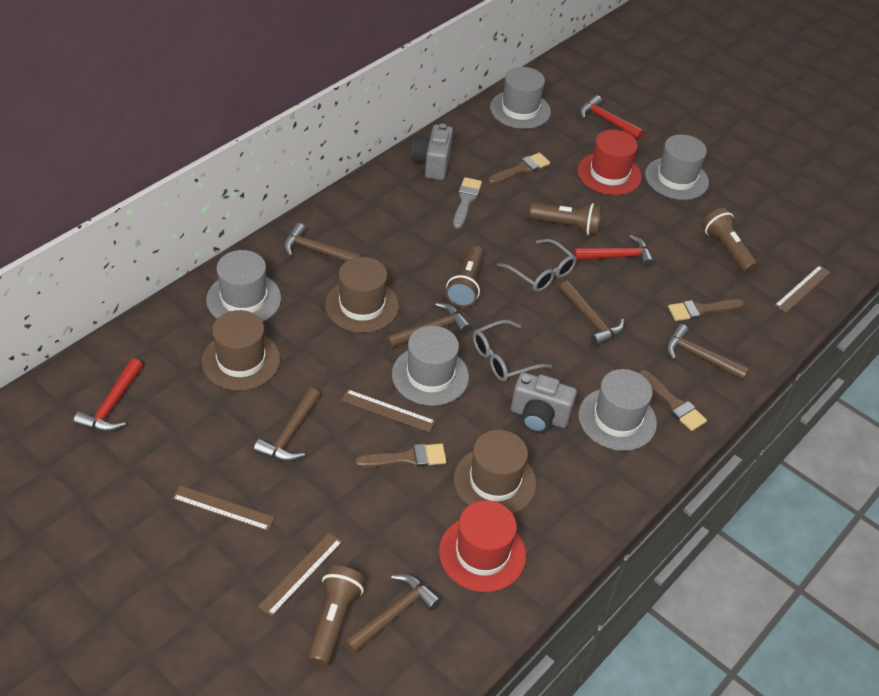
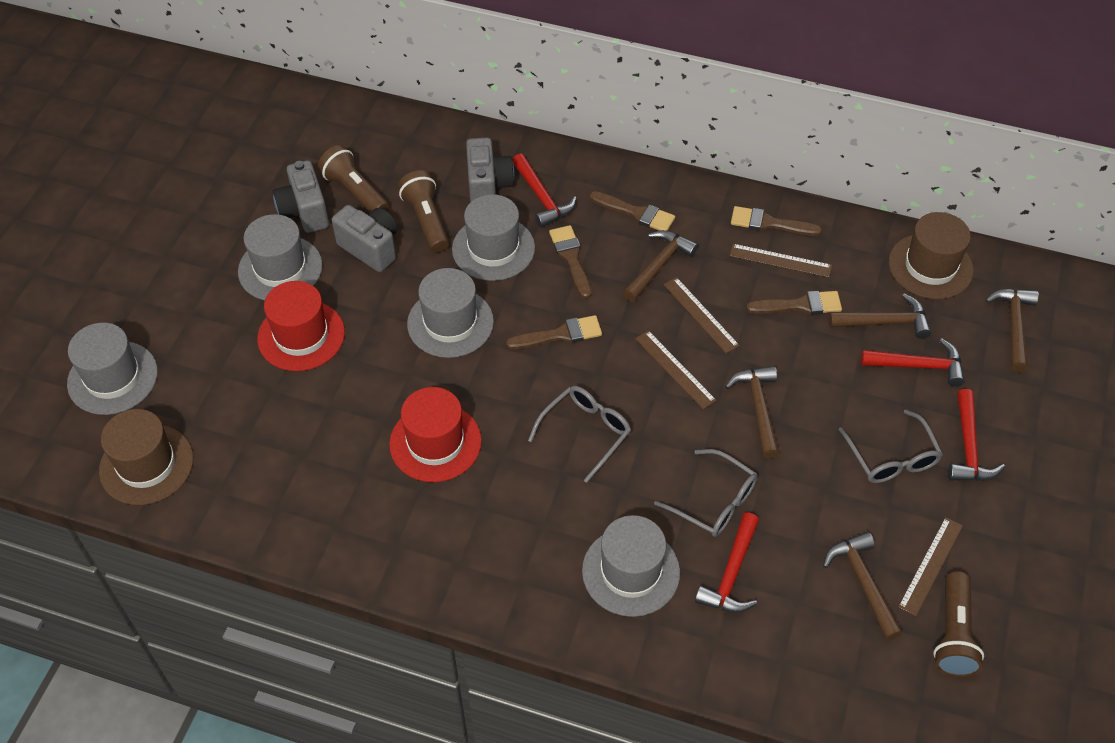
brown brush: [355,444,446,468] [488,153,550,185] [639,370,707,431] [668,299,744,321] = 4 -> [506,315,602,349] [549,225,592,299] [589,191,675,231] [731,206,822,236] [746,291,842,314] = 5
brown flashlight: [307,565,365,667] [446,245,484,308] [529,203,602,235] [702,208,758,274] = 4 -> [318,145,389,212] [398,170,449,253] [933,571,984,677] = 3
brown hammer: [253,387,320,462] [284,223,362,262] [344,574,441,654] [386,303,471,349] [559,281,624,347] [666,324,749,380] = 6 -> [623,230,698,302] [725,366,780,459] [823,532,903,640] [829,294,931,339] [985,289,1039,372] = 5
brown hat: [202,310,280,391] [325,257,399,333] [454,430,536,514] = 3 -> [99,409,193,505] [889,212,974,299] = 2
grey brush: [453,177,482,229] = 1 -> none = 0
grey camera: [412,123,453,180] [511,372,577,433] = 2 -> [273,160,329,233] [332,205,398,272] [466,138,515,202] = 3
grey glasses: [473,320,552,382] [497,239,577,292] = 2 -> [528,386,631,483] [654,449,758,537] [838,410,943,483] = 3
red hammer: [73,358,143,432] [573,235,654,268] [580,95,644,140] = 3 -> [512,154,577,228] [695,512,759,613] [861,339,965,387] [948,389,1005,481] = 4

